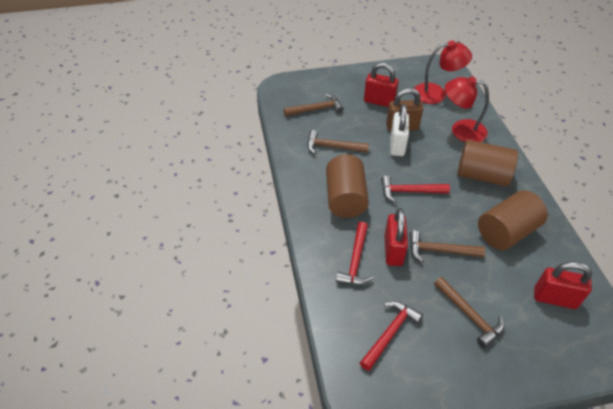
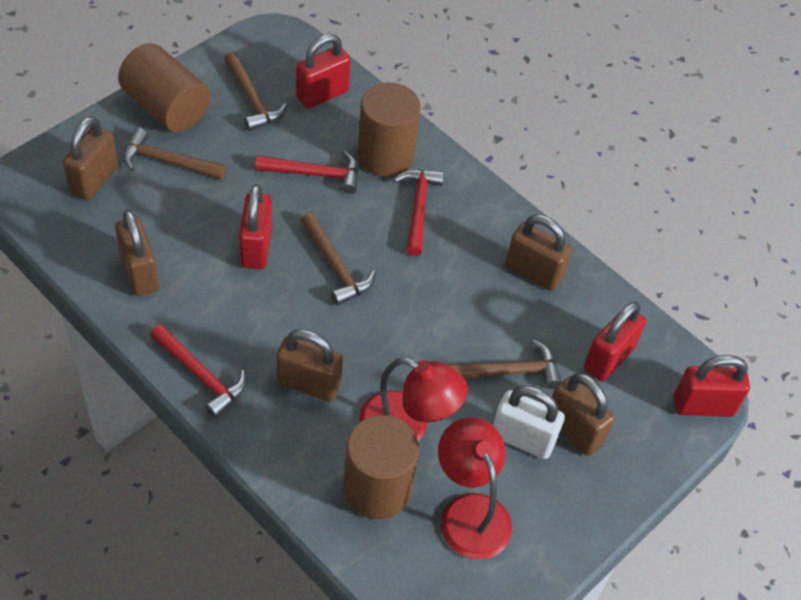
brown padlock: [386,88,423,131] = 1 -> [63,116,118,201] [115,209,159,296] [276,329,343,402] [506,215,572,291] [552,373,615,456] = 5
red padlock: [364,63,399,107] [385,208,408,266] [534,261,592,309] = 3 -> [239,184,272,269] [296,34,351,109] [584,301,646,381] [674,355,750,417] = 4

